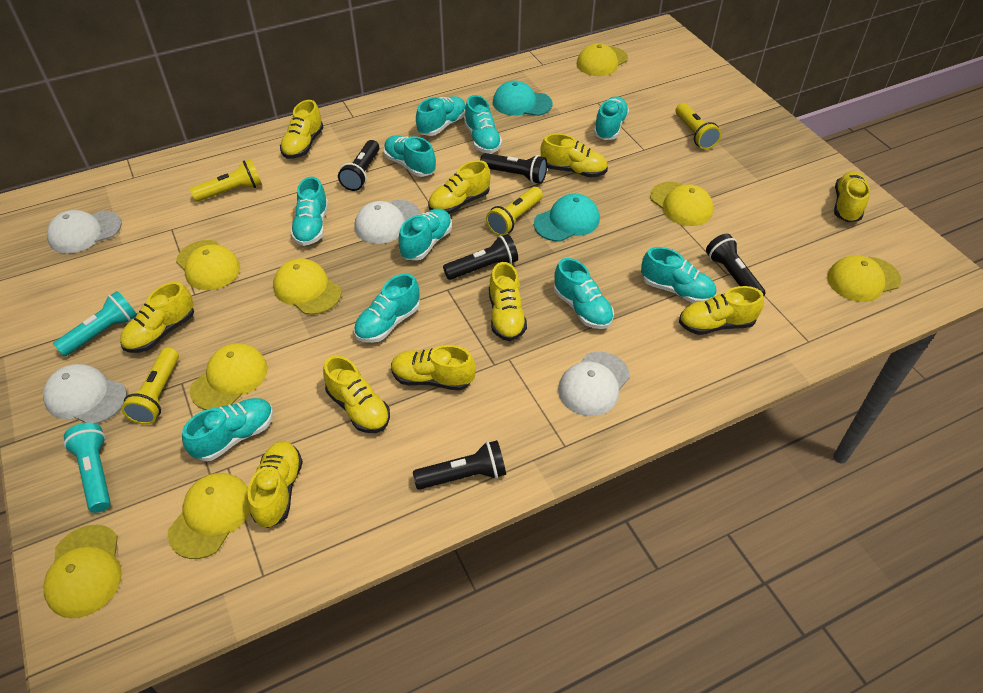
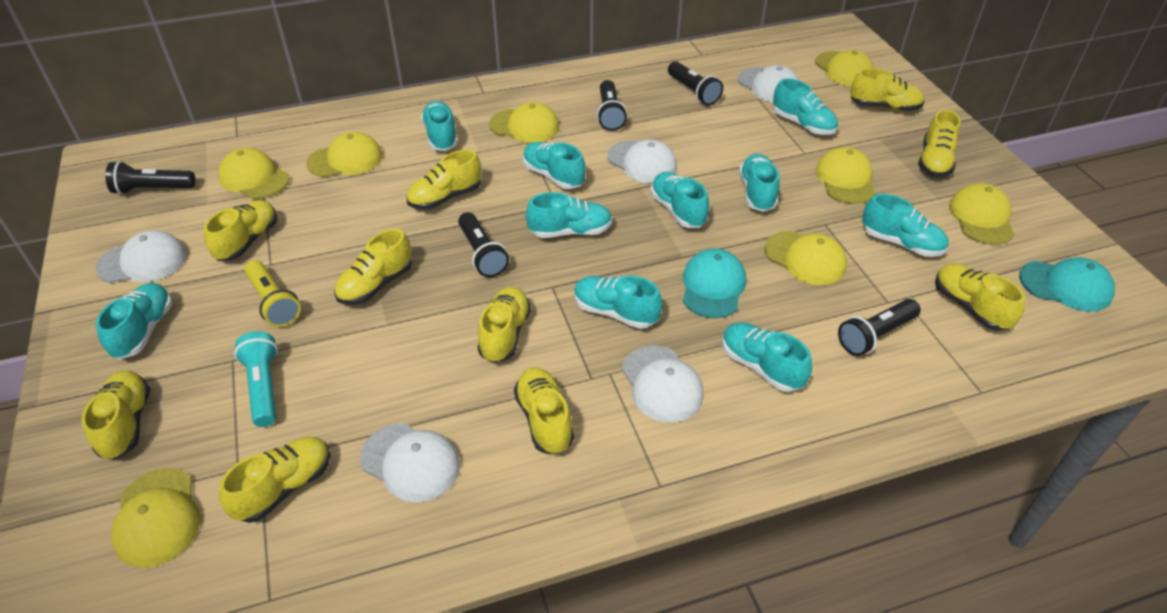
turquoise flashlight: [53,291,137,356] [64,423,111,513] = 2 -> [234,331,278,427] = 1
white cap: [43,364,127,424] [47,210,122,253] [355,200,421,244] [558,352,630,416] = 4 -> [96,230,187,283] [360,423,460,502] [607,140,677,183] [622,346,704,422] [738,65,799,103] = 5
yellow flashlight: [121,347,179,425] [190,159,262,202] [486,187,543,236] [676,103,721,150] = 4 -> [244,260,301,327] = 1

